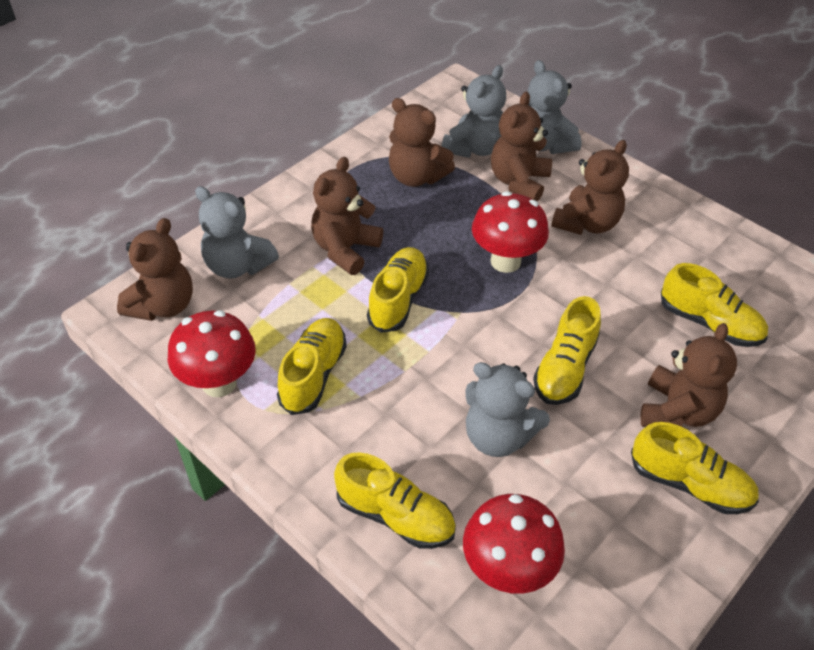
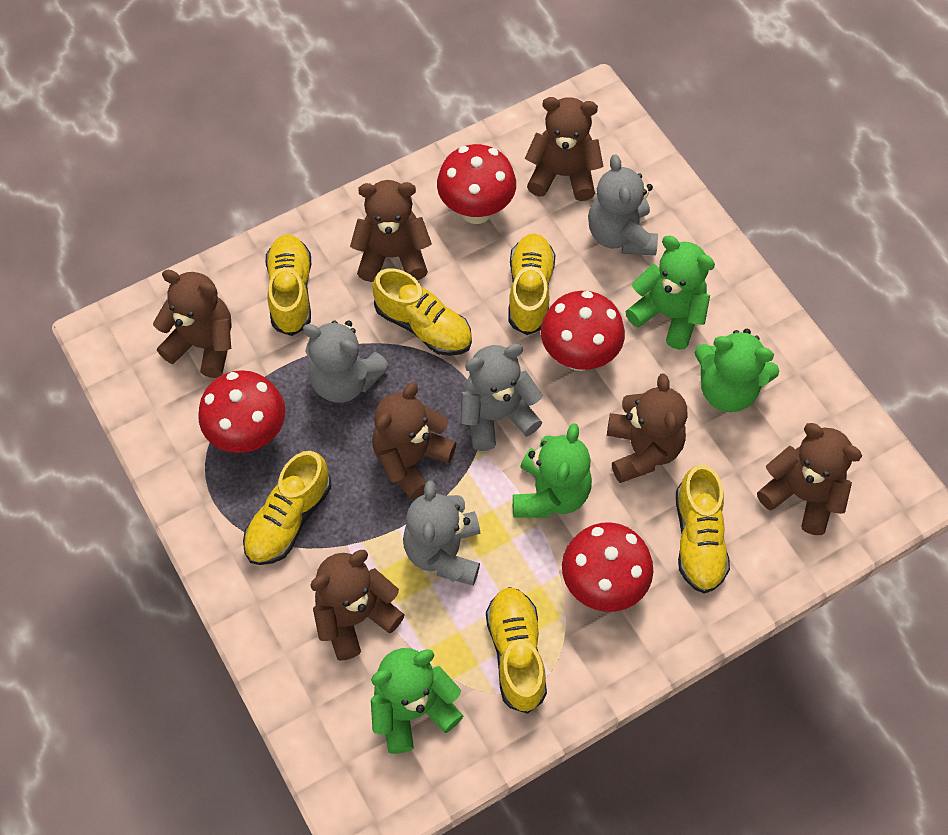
brown teddy bear: [117,218,193,321] [311,157,383,275] [389,98,455,187] [491,92,552,202] [551,140,629,235] [640,323,737,427] = 6 -> [153,270,232,378] [310,550,405,661] [350,180,432,282] [372,382,456,500] [525,97,604,201] [607,373,687,483] [757,423,862,535] = 7
green teddy bear: none = 0 -> [371,648,463,754] [513,423,592,517] [625,236,715,350] [695,329,779,412] = 4
red mushroom: [168,310,256,397] [463,494,565,594] [472,191,549,273] = 3 -> [199,370,285,453] [437,144,516,224] [541,291,625,371] [562,522,653,612] = 4

